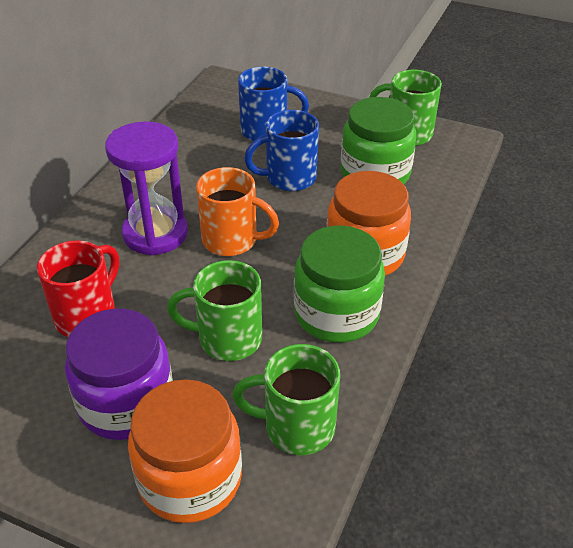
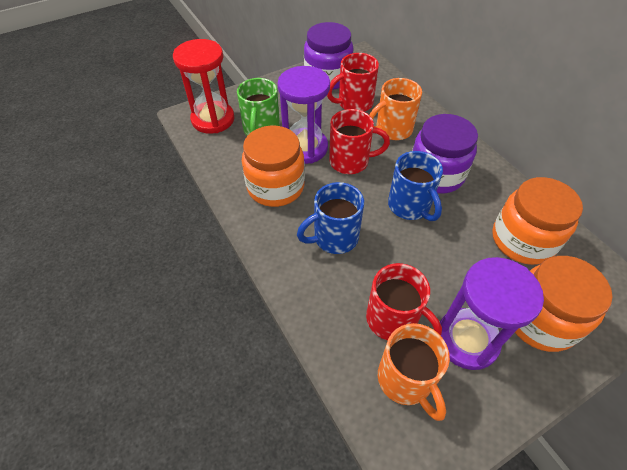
green jar: [294,225,385,343] [341,97,416,184] = 2 -> none = 0
green mug: [167,260,262,361] [232,344,340,455] [369,70,442,146] = 3 -> [237,78,280,136] = 1
orange jar: [128,379,242,523] [326,171,411,276] = 2 -> [242,126,305,207] [492,177,583,265] [515,256,613,352] = 3
orange mug: [196,167,279,256] = 1 -> [369,78,422,140] [378,323,450,421] = 2
purple hourglass: [105,121,188,255] = 1 -> [278,66,330,164] [440,257,544,370] = 2
purple jar: [65,308,173,440] = 1 -> [304,22,353,90] [412,114,478,194] = 2
red hourglass: none = 0 -> [173,39,235,134] = 1
red mug: [37,240,119,337] = 1 -> [327,53,379,112] [329,109,390,174] [366,263,442,340] = 3

